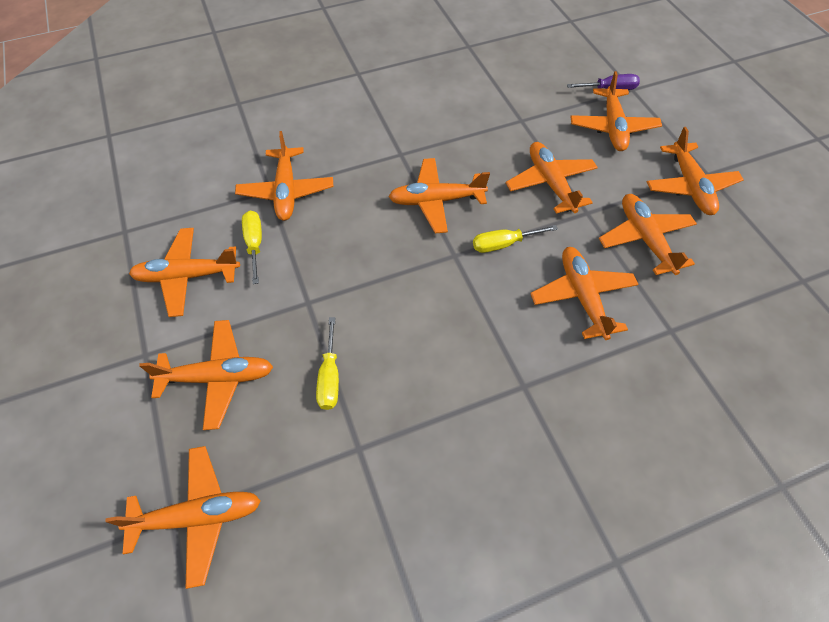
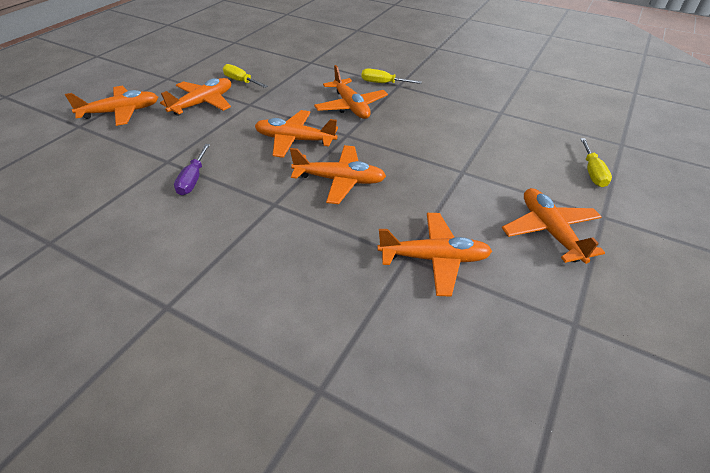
orange plane: [105,446,261,589] [129,228,240,317] [139,320,273,430] [235,131,333,221] [389,158,490,233] [506,142,598,214] [530,247,639,340] [570,71,662,151] [599,194,697,275] [647,127,744,215] = 10 -> [65,86,158,126] [160,78,231,116] [255,110,338,158] [290,145,386,204] [314,65,388,119] [378,213,492,297] [502,188,605,264] = 7

